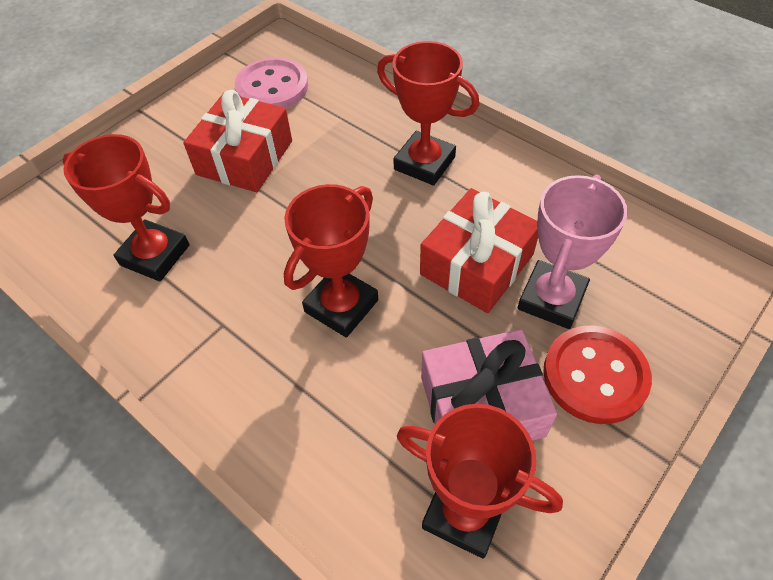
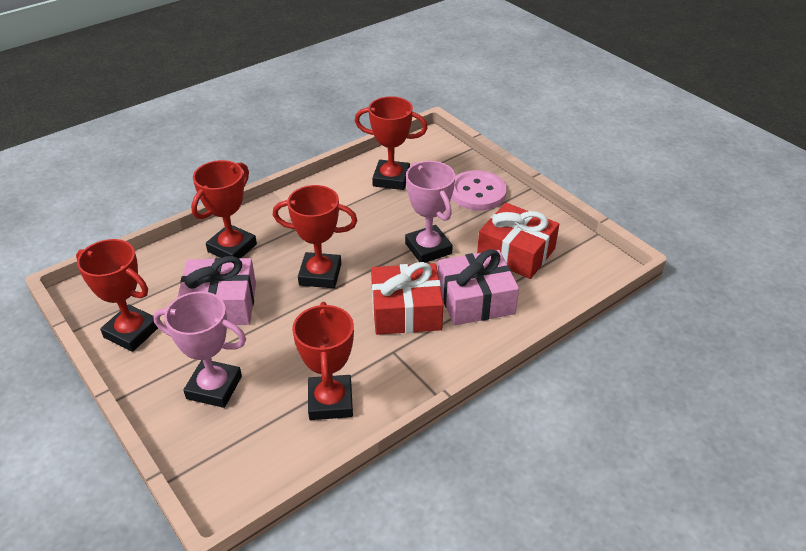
pink gift: [421,329,557,440] = 1 -> [177,256,256,325] [438,249,519,325] = 2
pink trophy: [518,174,628,329] = 1 -> [153,291,246,408] [405,161,455,263] = 2
red button: [543,326,652,424] = 1 -> none = 0
red trophy: [62,134,189,281] [284,184,378,338] [377,41,479,185] [397,404,563,559] = 4 -> [76,239,158,352] [191,160,257,258] [273,185,357,288] [292,302,354,420] [355,96,427,190] = 5

